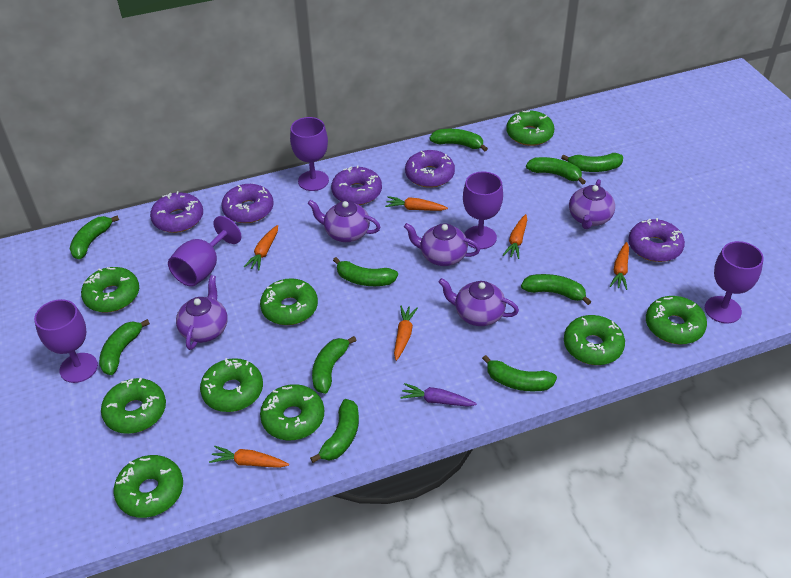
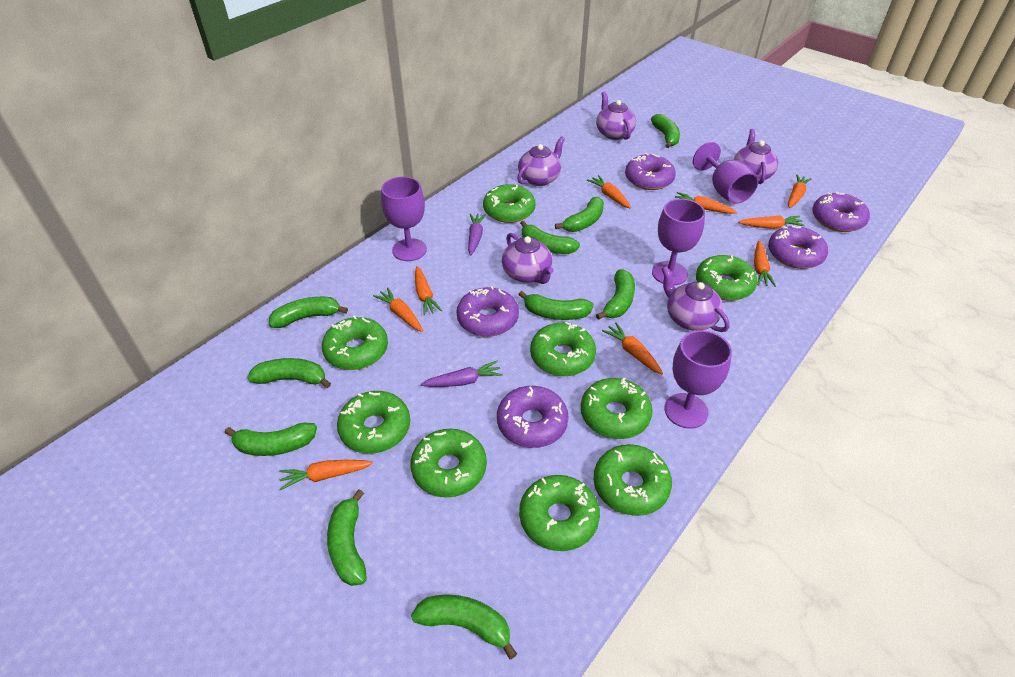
orange carrot: [209,446,289,468] [244,225,278,271] [385,196,448,211] [394,306,418,361] [503,214,527,259] [610,242,629,290] = 6 -> [279,460,373,491] [373,287,423,332] [415,266,442,315] [587,175,631,209] [602,322,663,374] [675,192,737,214] [738,216,805,229] [754,241,776,287] [788,175,812,208] = 9
purple carrot: [400,383,477,407] = 1 -> [421,361,503,387] [468,213,486,255] = 2
purple goblet: [34,299,98,383] [168,216,242,287] [290,117,329,191] [463,171,503,249] [705,241,764,324] = 5 -> [381,177,427,261] [652,199,705,285] [665,330,732,429] [693,142,758,204] = 4

